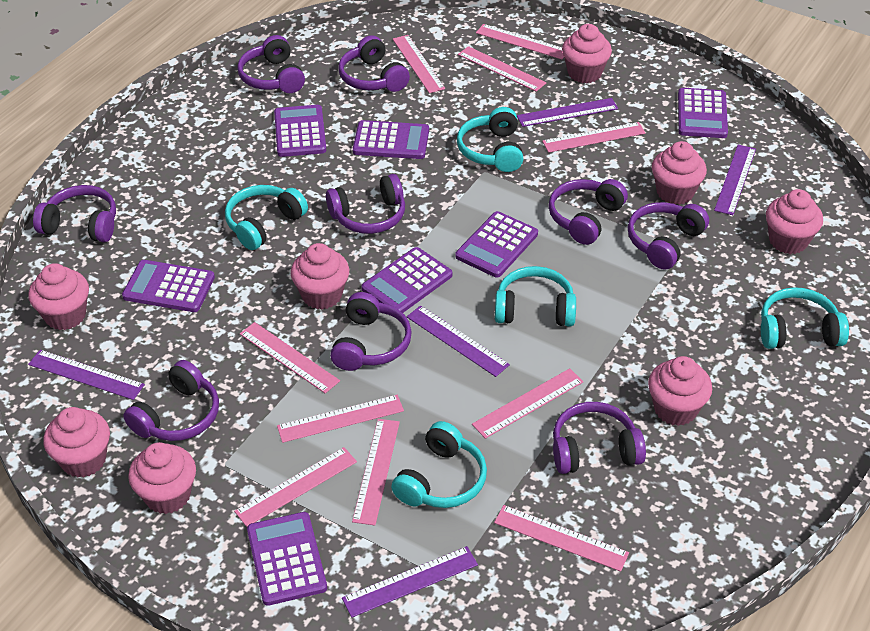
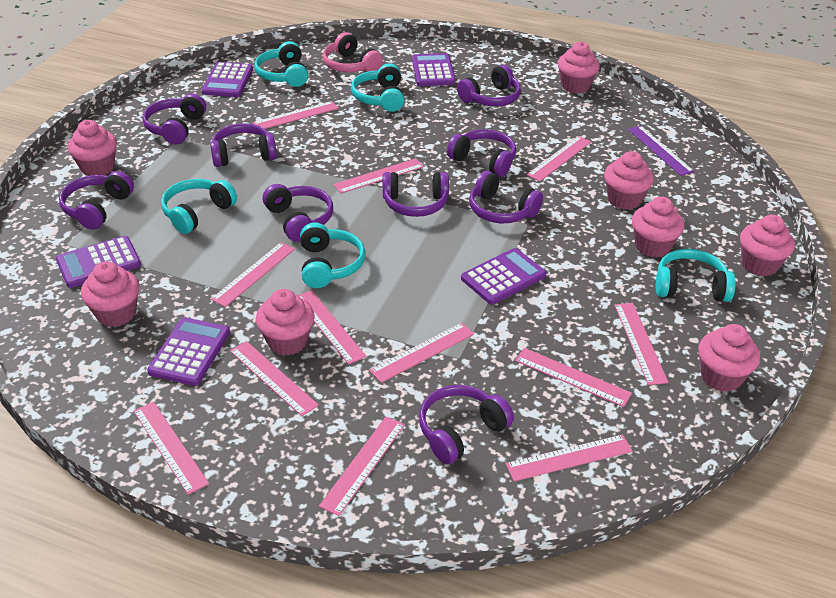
pink headphones: none = 0 -> [322,32,383,72] = 1
pink ruler: [234,447,357,527] [240,322,340,394] [277,395,404,443] [352,419,400,525] [393,35,445,93] [458,46,546,92] [472,368,583,439] [476,24,564,59] [494,505,629,572] [542,122,646,153] = 10 -> [133,402,209,495] [211,242,295,307] [230,341,319,416] [253,101,339,129] [298,290,366,365] [319,416,405,516] [333,158,424,194] [369,323,474,383] [506,434,633,481] [515,348,632,407] [527,136,591,181] [614,303,669,385] = 12
purple calculator: [122,260,215,312] [247,512,327,606] [274,105,326,157] [353,120,429,159] [362,247,452,313] [456,211,538,278] [678,88,728,138] = 7 -> [56,236,141,288] [147,317,230,386] [202,62,253,97] [412,53,456,86] [461,248,546,304] = 5
purple ruler: [28,350,145,400] [342,546,478,618] [407,305,510,377] [517,98,618,127] [714,145,756,215] = 5 -> [628,125,694,176] = 1

